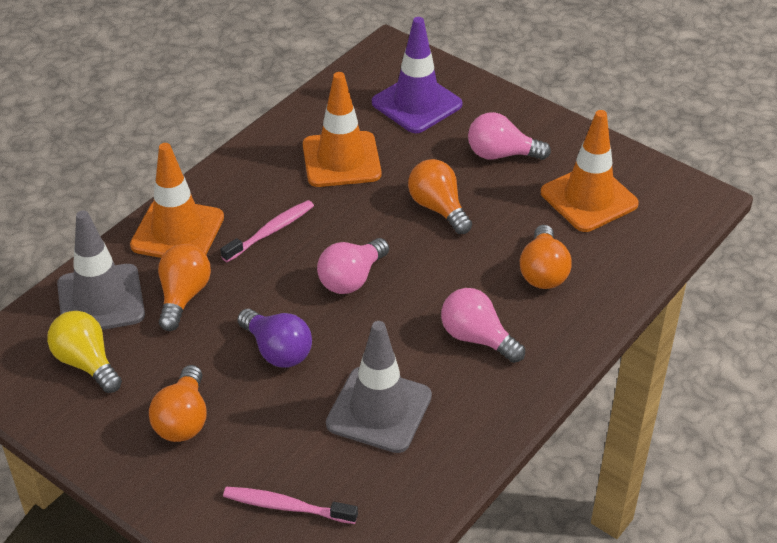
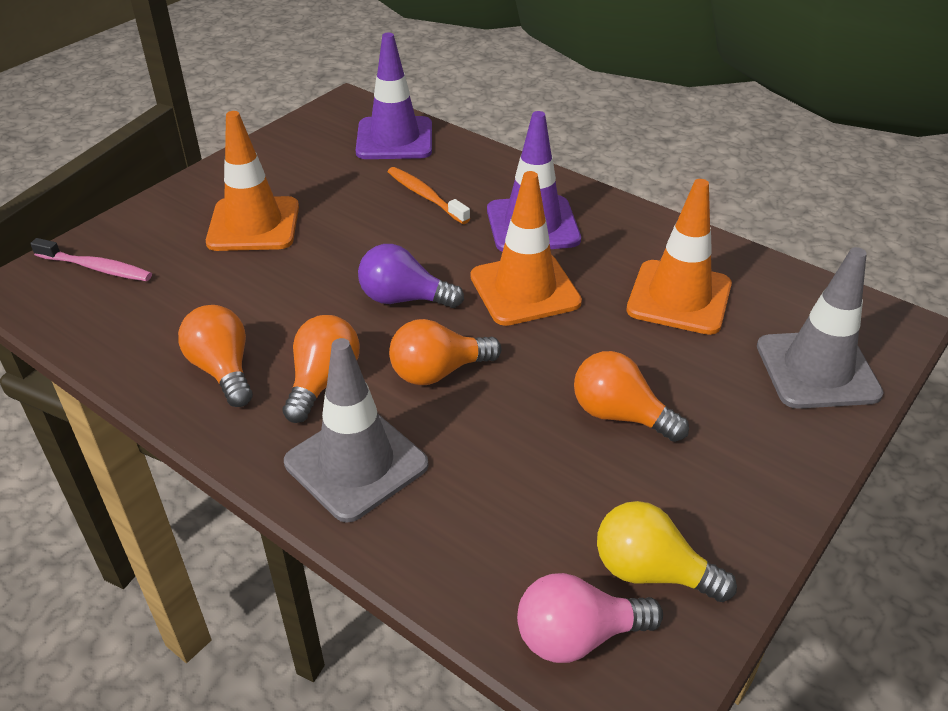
orange toothbrush: none = 0 -> [388,167,470,224] = 1
pink light bulb: [317,238,389,294] [441,288,525,363] [468,112,551,160] = 3 -> [517,573,663,663] = 1
pink toothbrush: [220,200,314,262] [223,487,358,524] = 2 -> [30,238,152,281] = 1
purple traffic cone: [372,17,463,133] = 1 -> [356,33,432,159] [487,111,581,252] = 2

